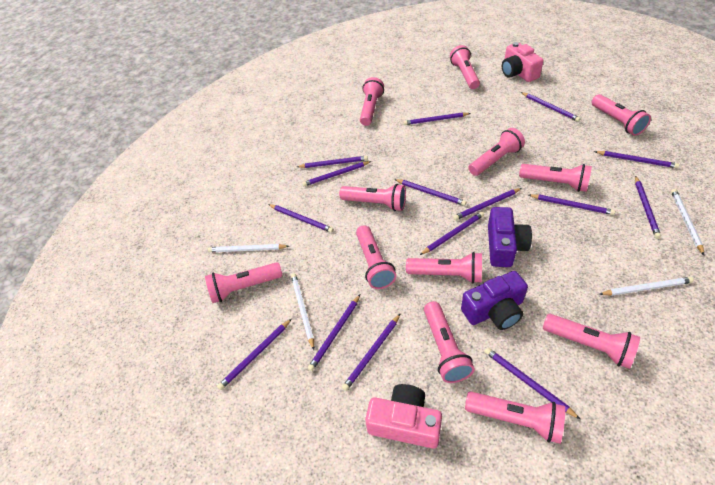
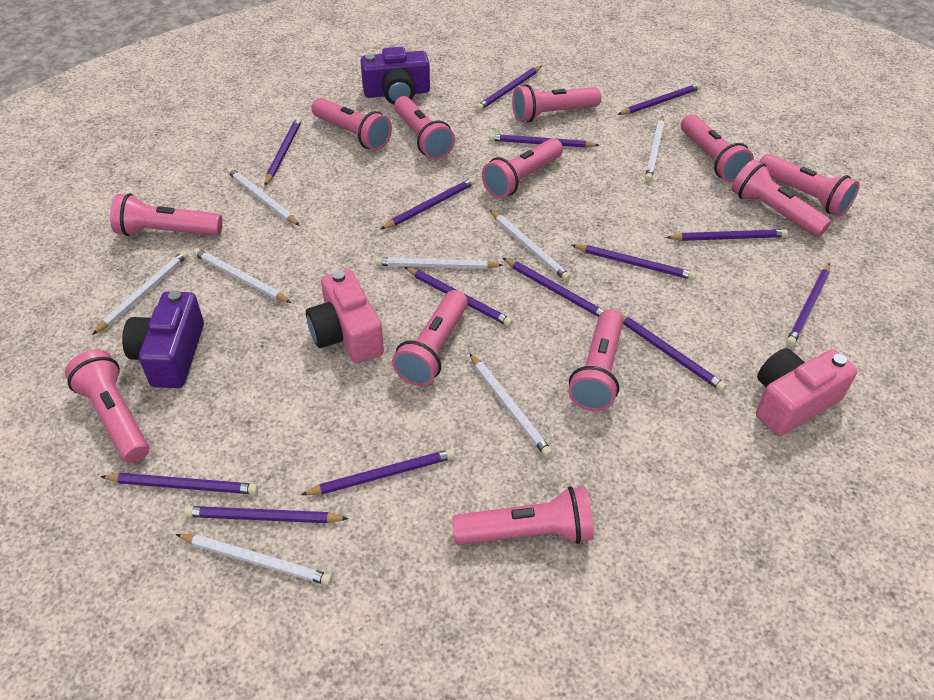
purple pencil: [217,319,291,390] [268,204,334,233] [297,156,368,168] [302,161,371,186] [308,295,360,371] [342,313,401,391] [395,179,466,206] [404,112,471,125] [420,212,484,255] [453,188,522,220] [485,348,581,420] [521,92,581,122] [529,194,615,215] [594,151,679,168] [635,176,661,239] = 15 -> [100,473,258,494] [184,506,349,523] [265,117,302,186] [301,449,455,495] [381,178,476,229] [405,267,513,326] [476,66,541,111] [489,134,599,148] [503,258,605,317] [572,244,696,280] [617,83,701,115] [620,314,727,391] [666,229,788,241] [786,263,830,346] = 14
white pencil: [208,244,289,252] [291,274,314,350] [599,277,694,296] [671,189,704,255] = 4 -> [92,250,188,335] [175,534,332,585] [193,248,291,303] [227,168,300,226] [375,257,503,269] [469,353,552,457] [490,210,571,281] [645,115,664,181] = 8

